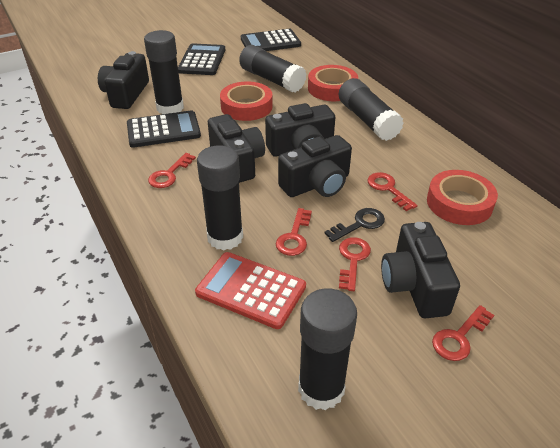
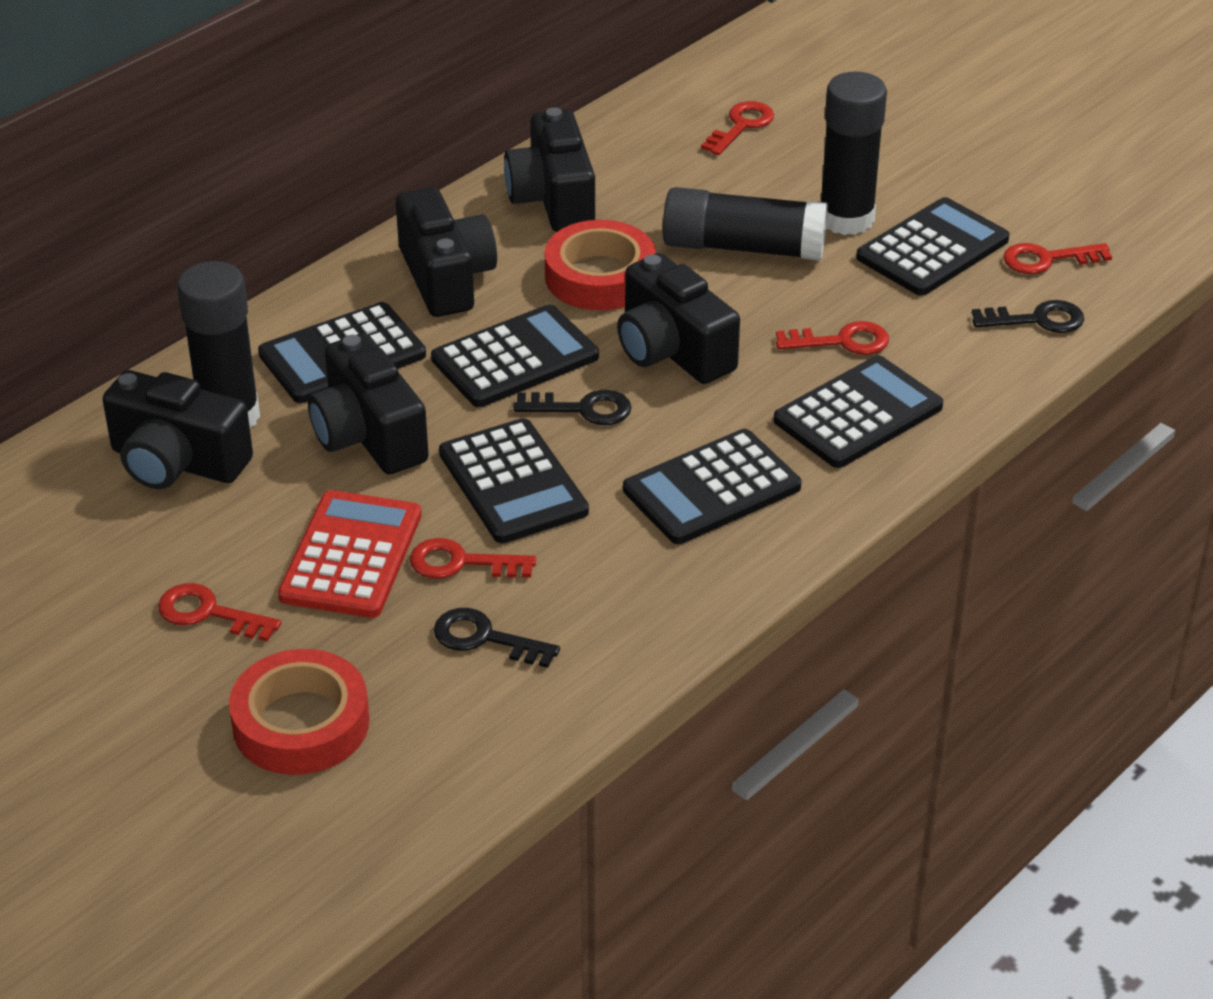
black calculator: [127,111,201,148] [178,43,225,75] [241,29,301,51] = 3 -> [258,302,426,403] [431,304,599,407] [439,418,589,543] [623,429,801,544] [773,355,943,468] [856,197,1010,296] = 6
black glue stick: [144,30,184,114] [197,145,243,250] [239,45,307,92] [298,288,357,410] [339,78,404,141] = 5 -> [177,261,260,428] [663,187,828,260] [820,72,887,235] = 3
black key: [324,208,385,242] = 1 -> [434,608,560,668] [513,390,632,425] [972,300,1084,333] = 3
red tape: [220,81,273,121] [308,65,358,101] [427,170,498,225] = 3 -> [229,649,369,775] [545,220,656,310] = 2

